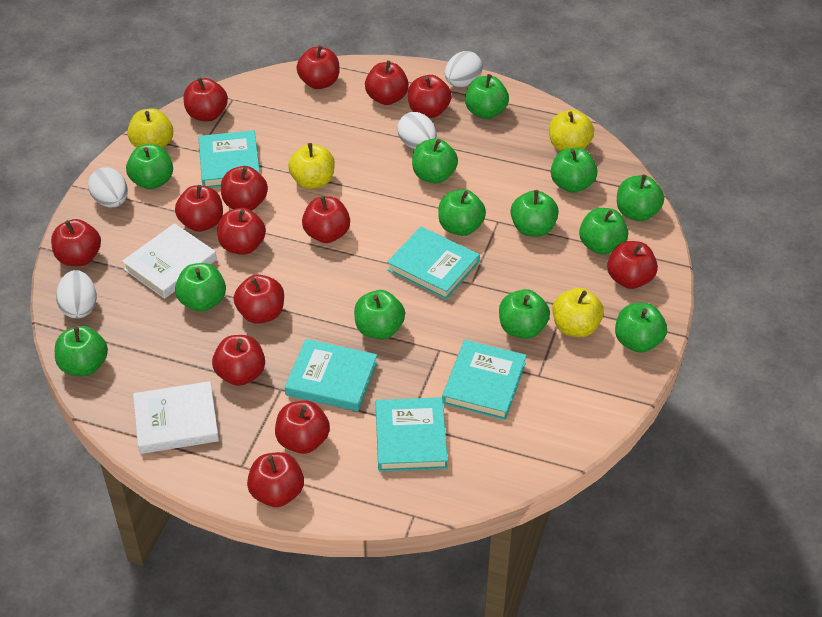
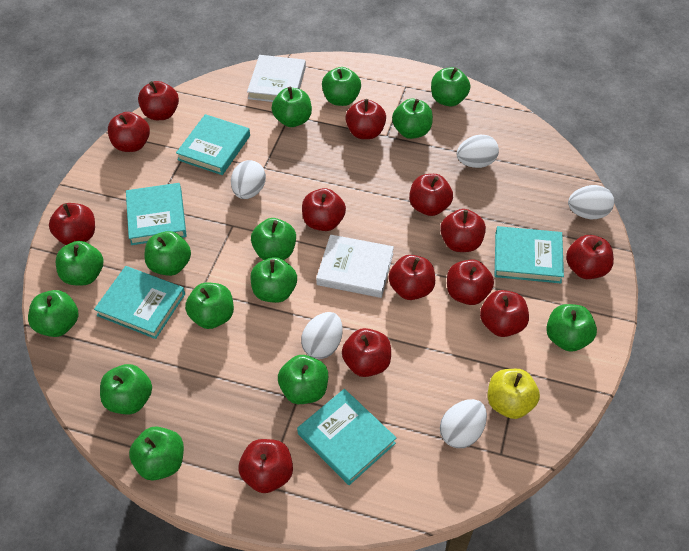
green apple: [55,326,108,376] [126,144,173,189] [175,263,226,312] [354,290,405,339] [412,138,458,183] [438,189,486,236] [465,74,509,119] [499,289,550,339] [510,190,559,237] [551,148,598,193] [579,208,628,255] [615,303,667,353] [617,174,664,221] = 13 -> [28,290,78,337] [56,241,103,285] [100,364,152,414] [129,426,184,480] [144,231,191,276] [185,282,234,329] [250,257,297,303] [251,218,296,260] [272,87,312,127] [278,355,328,404] [322,67,361,106] [392,99,433,139] [431,67,470,106] [546,304,597,352] = 14
red apple: [51,219,101,266] [175,185,223,232] [183,77,228,121] [212,335,265,386] [217,208,266,255] [221,166,268,211] [234,274,284,324] [247,452,304,507] [275,400,330,454] [296,45,339,89] [302,196,350,243] [365,61,409,105] [408,75,452,118] [607,241,658,289] = 14 -> [49,203,95,245] [108,112,150,152] [138,81,179,120] [238,439,293,493] [302,188,346,231] [342,328,391,377] [345,99,386,139] [388,255,435,300] [409,174,453,216] [440,209,486,252] [447,259,494,305] [480,290,529,337] [566,235,614,279] = 13
white egg: [56,270,97,319] [88,168,128,207] [397,112,437,149] [445,51,483,87] = 4 -> [231,160,266,199] [301,312,343,359] [440,399,487,448] [457,135,499,168] [568,185,614,219] = 5
yellow apple: [127,108,173,148] [288,143,335,189] [549,110,594,152] [552,288,604,337] = 4 -> [488,369,540,419] = 1

